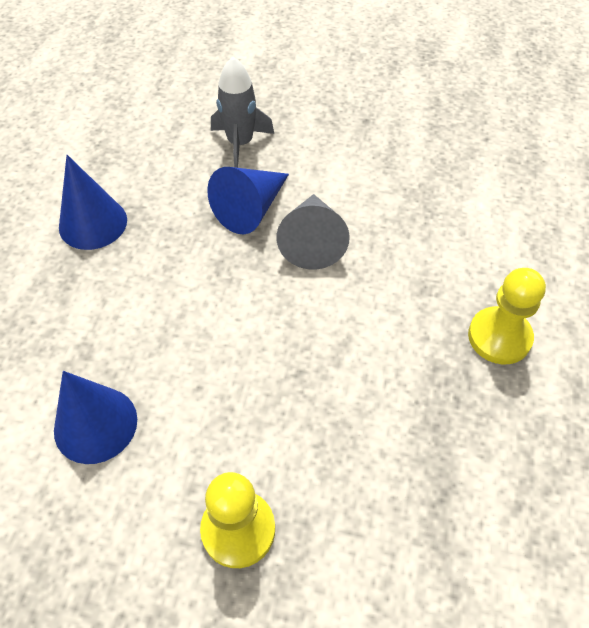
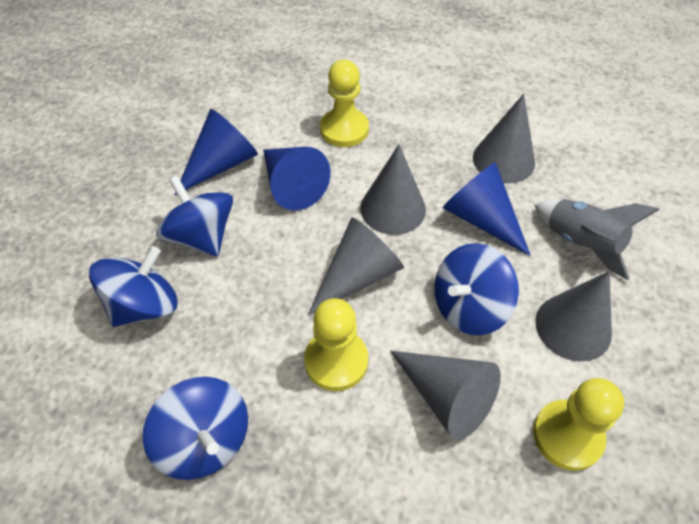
blue spinning top: none = 0 -> [89,246,178,327] [143,377,248,480] [156,176,233,257] [434,243,519,335] = 4
grey cone: [277,194,350,270] = 1 -> [309,217,404,314] [360,144,426,235] [390,351,501,440] [473,94,535,183] [536,271,612,362] = 5
yellow pawn: [200,472,275,568] [468,268,546,364] = 2 -> [304,298,368,391] [320,59,369,147] [533,378,624,471] = 3

